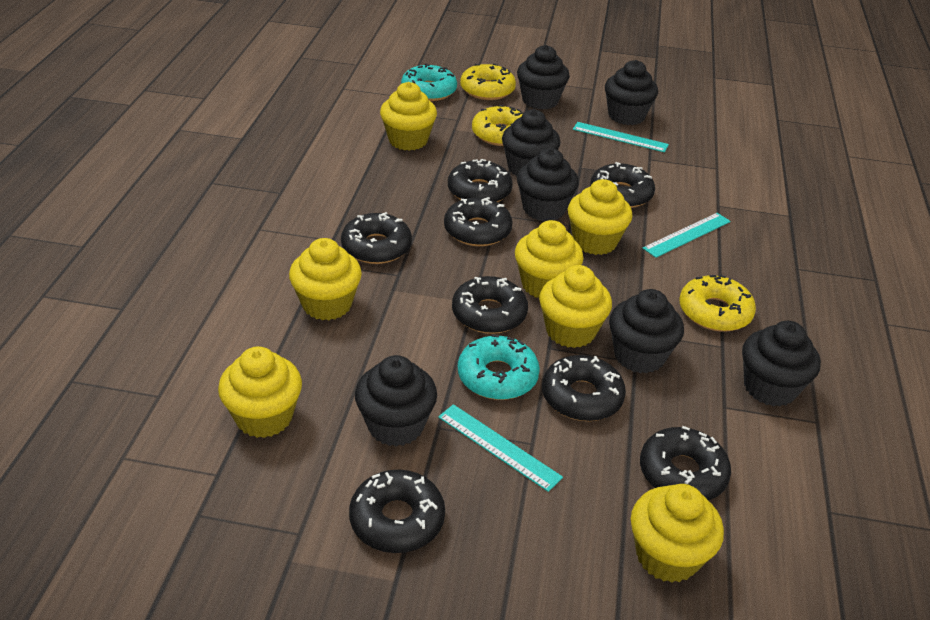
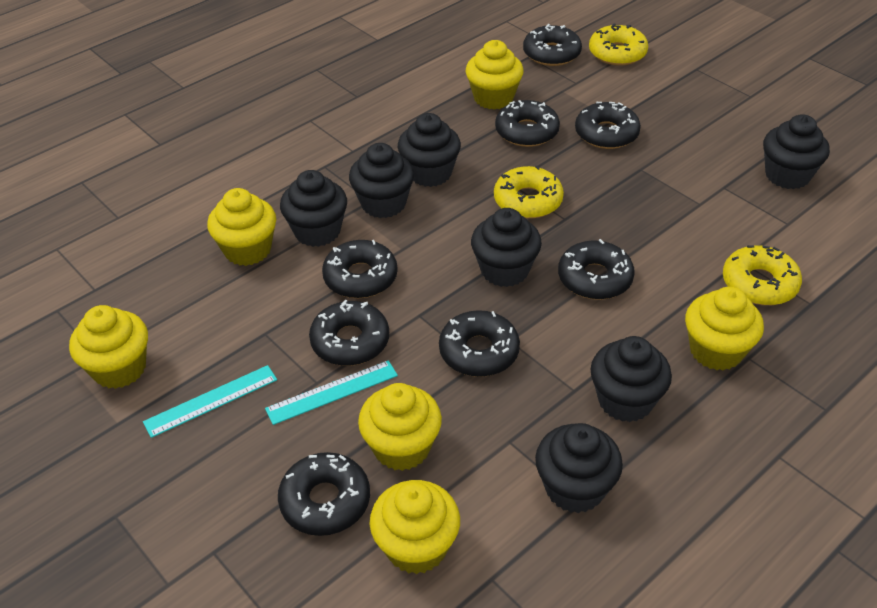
turquoise donut: [401,63,457,101] [458,334,540,400] = 2 -> none = 0
turquoise ruler: [438,404,563,492] [573,122,669,152] [643,213,731,258] = 3 -> [143,365,277,438] [265,360,398,425] = 2
yellow cupcake: [218,347,302,438] [289,238,362,320] [380,82,437,151] [515,220,584,298] [539,265,612,348] [568,179,633,255] [631,484,724,583] = 7 -> [69,305,148,389] [207,188,276,266] [358,383,442,471] [370,480,460,574] [466,40,524,110] [685,287,764,371] = 6

